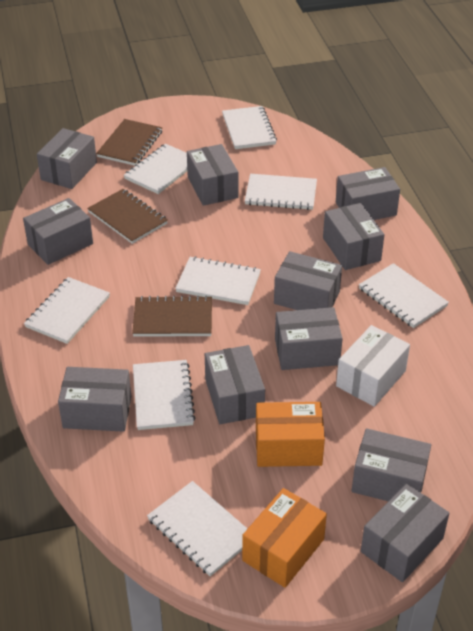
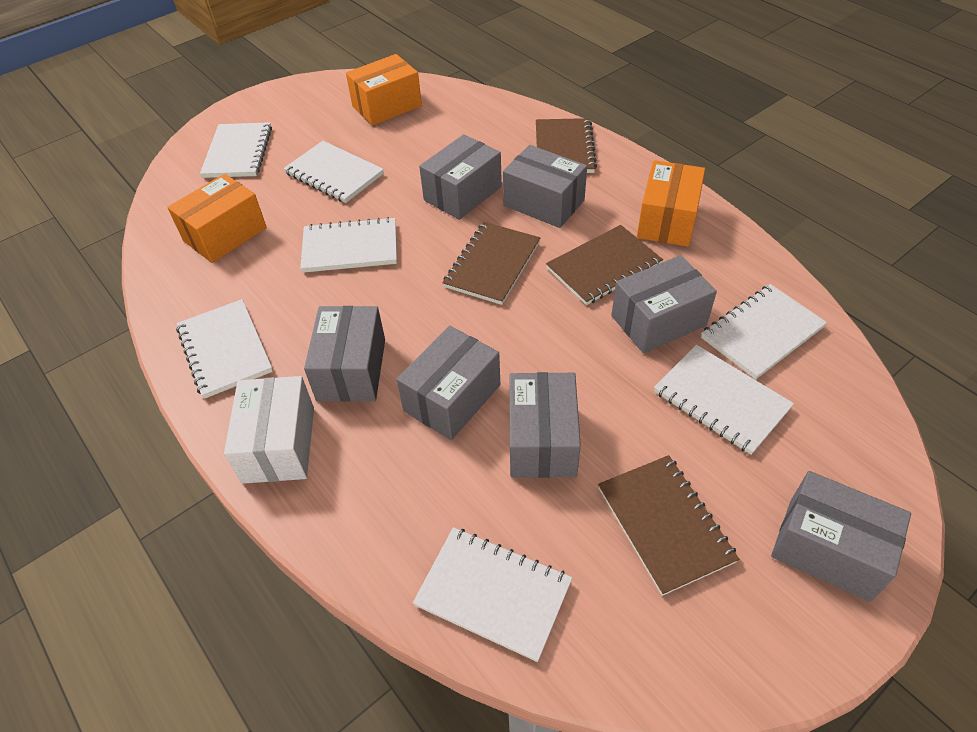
brown notebook: [87,189,168,244] [96,119,162,166] [132,296,212,337] = 3 -> [442,222,540,305] [536,118,597,173] [546,225,663,305] [598,455,739,596] = 4
grey box: [23,198,93,265] [37,128,97,189] [58,367,131,432] [187,144,238,206] [205,345,265,424] [274,251,342,310] [275,307,343,370] [323,203,384,270] [336,167,400,220] [352,428,431,501] [361,484,449,582] = 11 -> [304,306,385,402] [396,326,500,440] [419,134,502,220] [503,145,587,228] [509,372,581,478] [611,255,717,353] [771,471,911,602] = 7
orange box: [242,488,327,588] [256,402,325,467] = 2 -> [167,174,267,263] [346,54,422,126] [637,160,705,247] = 3
white notebook: [24,277,110,344] [124,144,187,194] [133,360,196,430] [147,481,247,576] [175,256,261,305] [222,106,277,149] [245,174,317,210] [359,263,449,328] = 8 -> [176,299,273,399] [200,122,272,178] [283,141,384,203] [300,217,397,273] [413,527,572,662] [654,345,794,455] [701,284,827,380] = 7

